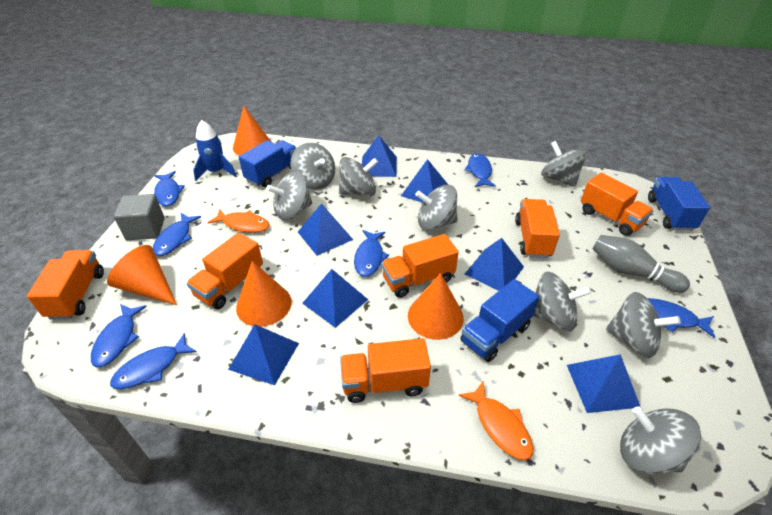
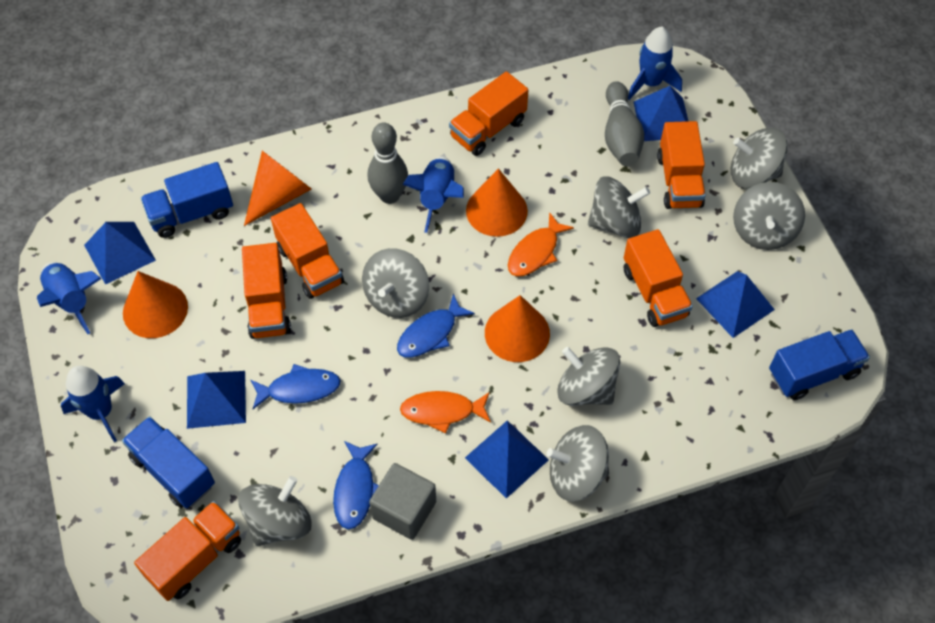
blue fish: [91,304,147,368] [110,333,197,389] [153,213,201,256] [154,171,185,206] [354,230,389,277] [464,153,496,187] [647,298,715,338] = 7 -> [250,364,341,409] [333,441,379,529] [397,293,475,358] = 3
blue pyramid: [228,324,299,385] [298,203,353,256] [302,269,368,328] [362,135,397,177] [401,159,448,203] [465,238,524,291] [567,354,640,413] = 7 -> [84,222,156,285] [187,371,246,429] [465,420,549,499] [634,86,688,141] [696,271,775,338] = 5
blue rocket: [193,120,236,181] = 1 -> [37,262,102,334] [61,366,125,442] [403,157,464,233] [628,27,682,100] = 4
grey bowling pin: [592,235,690,293] = 1 -> [368,122,408,204] [605,81,644,166] = 2
grey spinning top: [267,171,312,220] [290,143,335,190] [339,157,378,196] [415,185,458,230] [533,272,592,332] [541,141,587,187] [606,292,681,358] [620,406,701,474] = 8 -> [238,476,312,546] [362,248,429,318] [547,425,609,502] [557,347,620,406] [588,176,650,238] [730,128,788,188] [733,182,805,250] = 7

